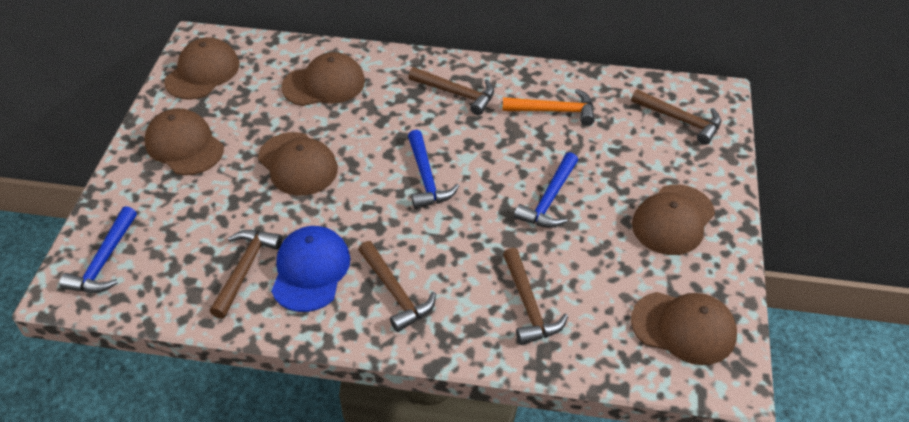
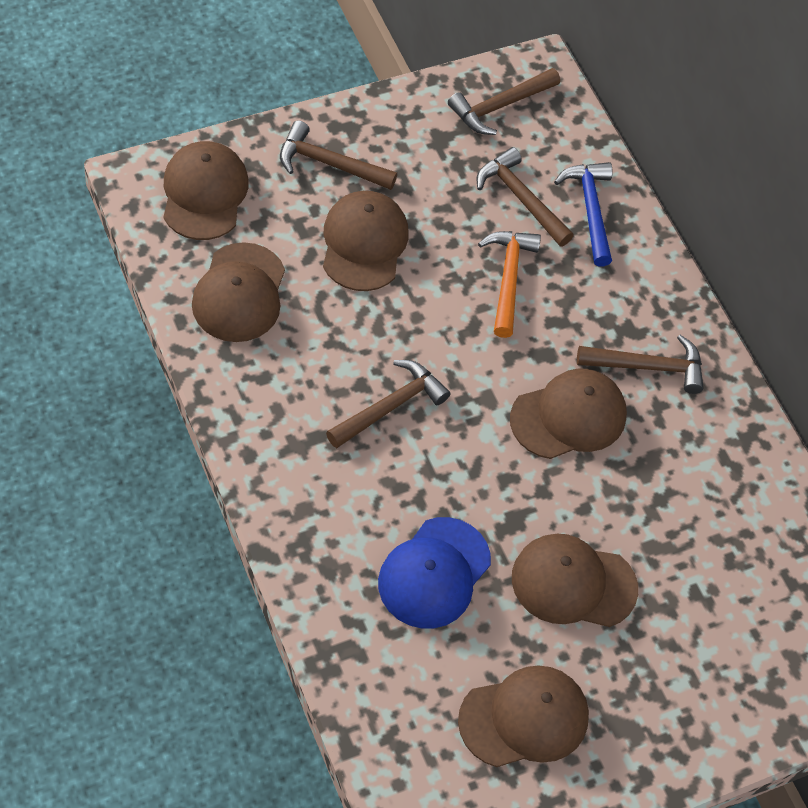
blue hammer: [59,206,137,293] [408,130,459,209] [514,152,578,228] = 3 -> [554,162,612,267] = 1

